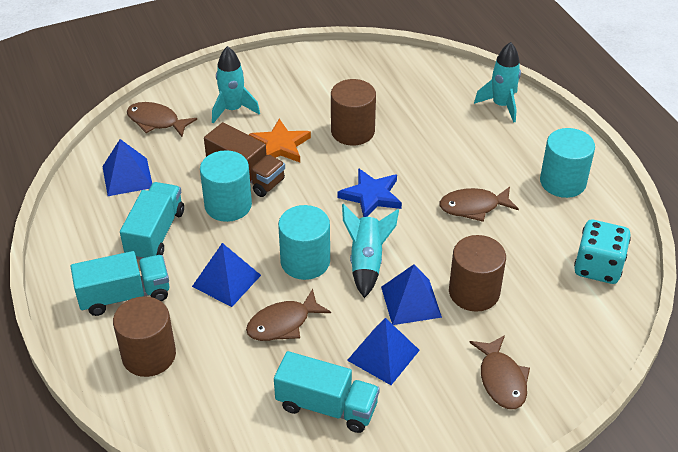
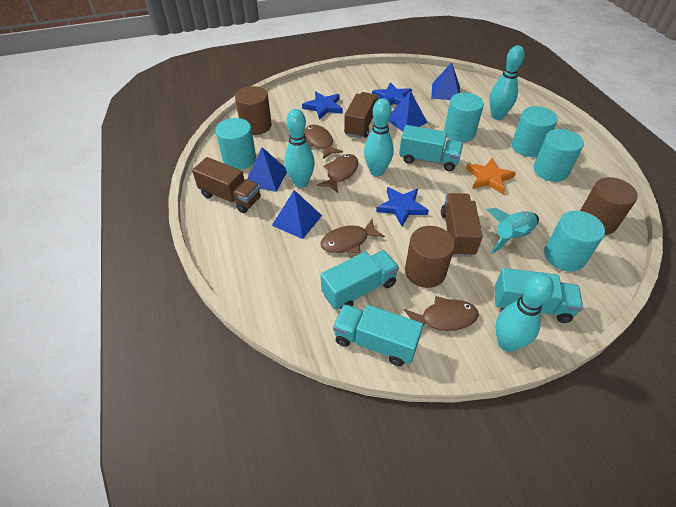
blue star: [338,168,402,217] = 1 -> [302,92,343,120] [372,82,412,105] [376,187,429,226] = 3
brown truck: [204,122,285,197] = 1 -> [192,157,261,213] [344,92,379,139] [441,193,483,257] = 3
turquoise bowling pin: none = 0 -> [284,109,315,188] [364,98,394,176] [490,45,525,120] [495,274,554,352] = 4
turquoise cylinder: [200,150,252,222] [278,205,330,280] [540,128,595,198] = 3 -> [216,118,256,170] [444,93,484,142] [512,106,558,157] [534,129,584,182] [544,211,605,272] = 5
turquoise dice: [574,220,631,284] = 1 -> none = 0
turquoise rocket: [212,46,260,124] [342,204,399,298] [474,42,521,123] = 3 -> [487,208,539,254] = 1
turquoise truck: [70,251,170,316] [120,182,184,260] [274,351,380,433] = 3 -> [321,250,399,309] [333,304,423,366] [399,125,463,171] [495,268,583,323] = 4

